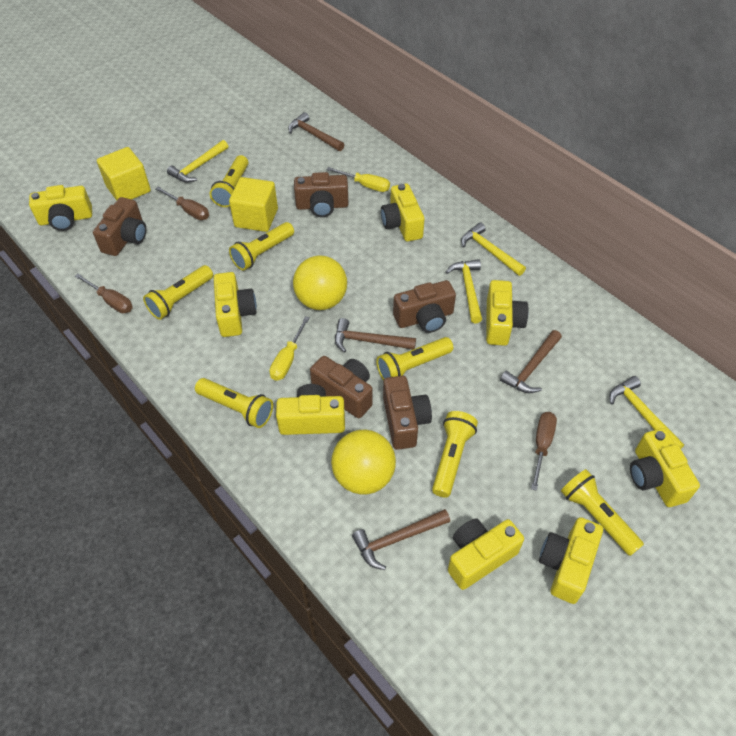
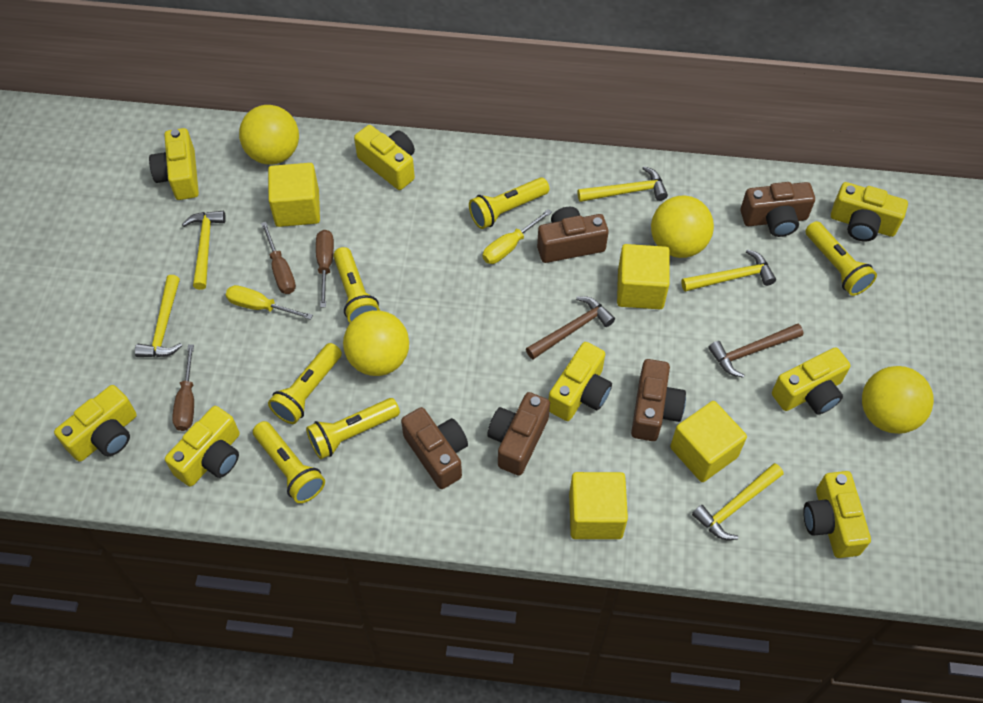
brown hammer: [288,112,344,151] [335,318,416,353] [352,509,450,570] [500,330,562,393] = 4 -> [526,296,615,359] [708,324,804,378] = 2
yellow ball: [293,255,347,310] [331,430,396,495] = 2 -> [239,105,299,164] [343,310,409,376] [651,196,714,258] [862,366,934,434] = 4
yellow cube: [97,147,151,201] [229,177,278,232] = 2 -> [268,163,320,227] [569,472,628,539] [617,244,670,309] [670,401,747,482] = 4
yellow flashlight: [143,265,213,320] [195,378,273,428] [210,155,248,207] [229,222,294,271] [376,337,453,381] [432,411,478,498] [561,469,644,556] = 7 -> [253,421,325,503] [268,343,342,424] [306,398,400,459] [333,247,380,323] [469,177,549,229] [805,221,877,296] = 6
yellow hammer: [167,140,228,183] [446,259,482,323] [461,222,526,276] [609,376,684,449] = 4 -> [135,275,182,357] [182,211,226,290] [578,166,668,202] [681,249,776,292] [692,463,783,540] = 5

